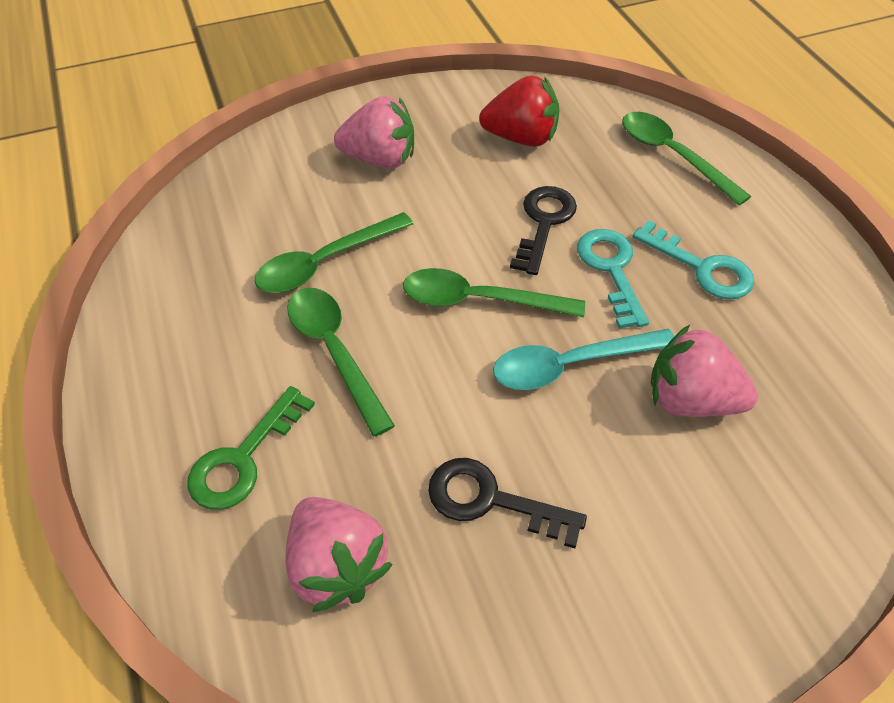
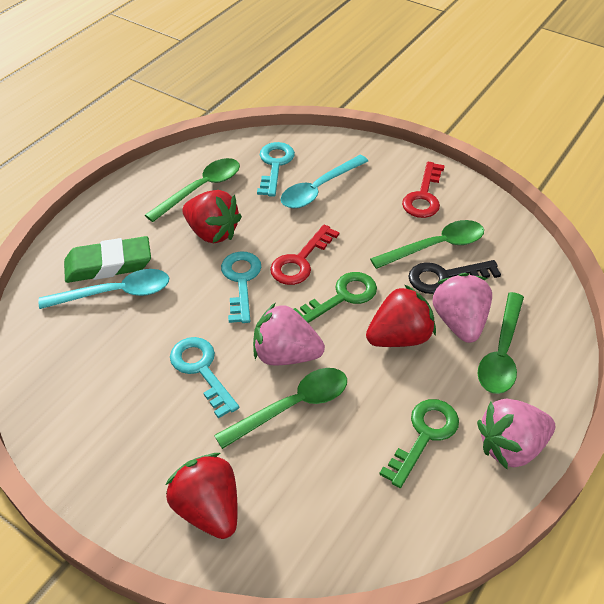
black key: [428,458,587,548] [510,186,577,275] = 2 -> [408,260,501,294] = 1
green eraser: none = 0 -> [64,236,151,283] = 1
green key: [187,386,315,509] = 1 -> [294,272,377,323] [379,399,459,488] = 2
red key: none = 0 -> [270,224,339,285] [402,162,445,218] = 2
red strawberry: [479,75,560,147] = 1 -> [166,453,238,539] [182,190,242,243] [366,284,436,347] = 3
turquoise key: [577,229,649,329] [632,220,754,299] = 2 -> [170,337,239,419] [221,251,262,323] [257,142,295,197] = 3
turquoise spoon: [493,329,675,390] = 1 -> [39,269,169,309] [281,155,368,208] = 2

